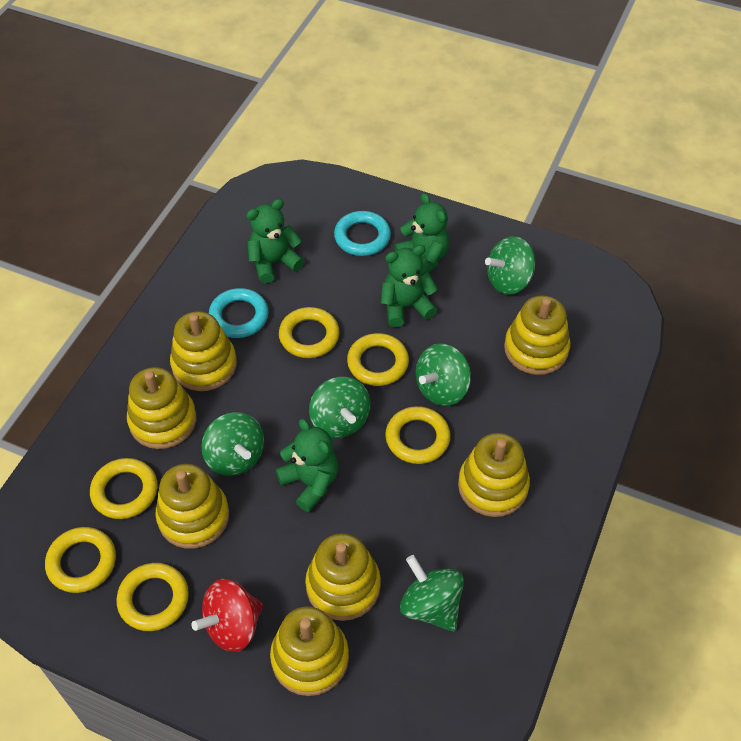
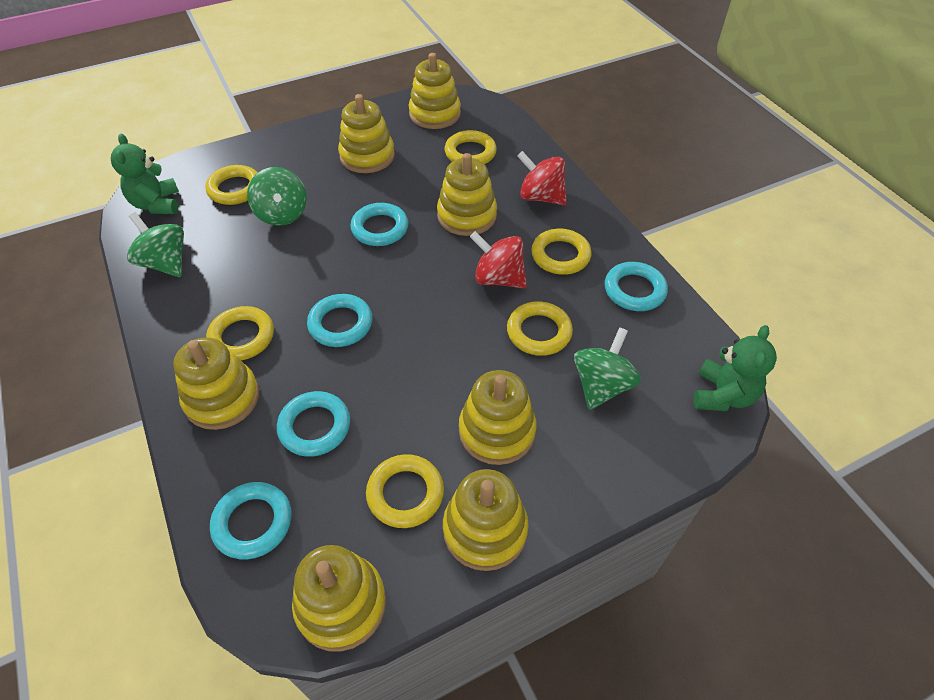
green spinning top: [202,412,264,476] [309,377,371,438] [400,555,464,632] [416,344,471,406] [485,236,535,295] = 5 -> [127,212,184,277] [247,167,307,226] [574,327,641,410] = 3
green teddy bear: [247,199,304,283] [276,419,338,512] [381,245,438,327] [395,193,450,274] = 4 -> [111,133,179,214] [694,325,777,411] = 2
red spinning top: [191,579,263,652] = 1 -> [470,231,527,288] [517,151,567,205] = 2
turquoise ring: [209,288,269,338] [334,211,391,256] = 2 -> [210,482,292,560] [277,391,350,457] [307,294,372,347] [350,203,408,246] [605,262,668,311] = 5

